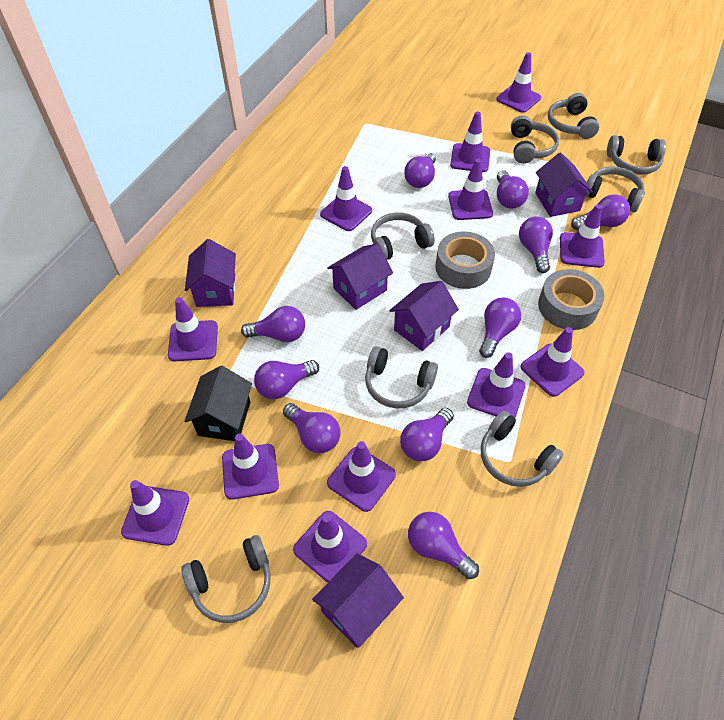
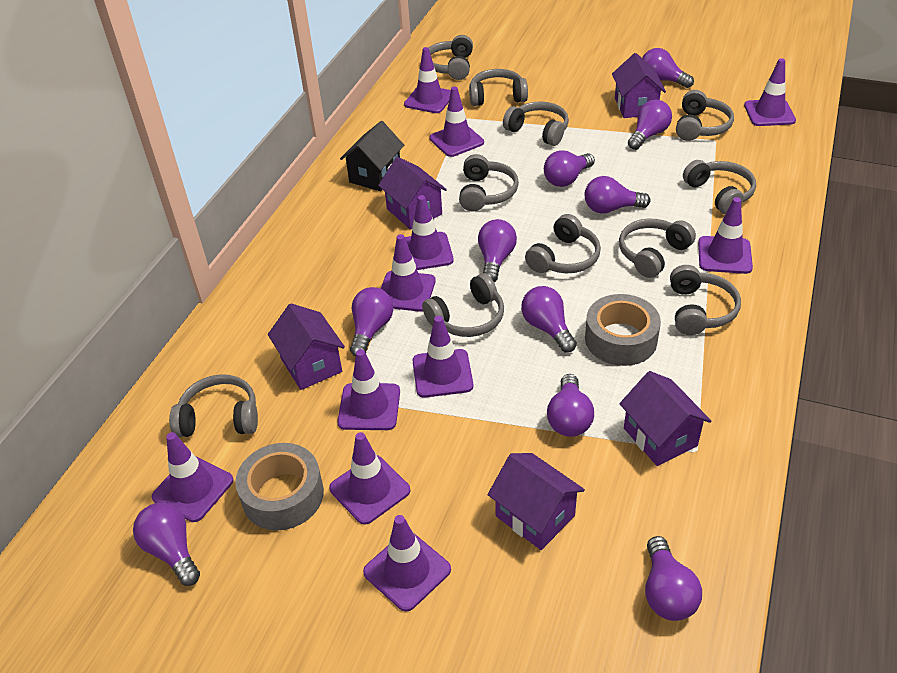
grey headphones: [181,535,271,623] [365,346,438,409] [371,213,435,260] [481,411,563,487] [511,115,559,164] [548,93,599,139] [586,166,645,212] [607,135,666,174] = 8 -> [169,374,258,437] [422,273,504,337] [429,35,473,80] [459,154,519,212] [469,69,528,106] [503,101,569,146] [525,214,601,273] [619,219,696,278] [670,265,741,335] [676,90,734,141] [683,160,756,214] = 11
purple traffic cone: [121,480,189,546] [168,297,218,361] [222,434,279,500] [293,511,367,583] [320,166,372,231] [327,441,396,512] [448,159,493,220] [450,111,490,172] [467,352,526,417] [497,52,541,113] [521,327,584,397] [560,204,605,268] = 12 -> [152,432,234,522] [329,432,410,525] [337,349,400,430] [363,515,451,612] [381,234,436,311] [404,47,451,113] [405,195,454,270] [412,316,473,398] [429,86,484,157] [698,197,753,274] [744,58,796,126] = 11

